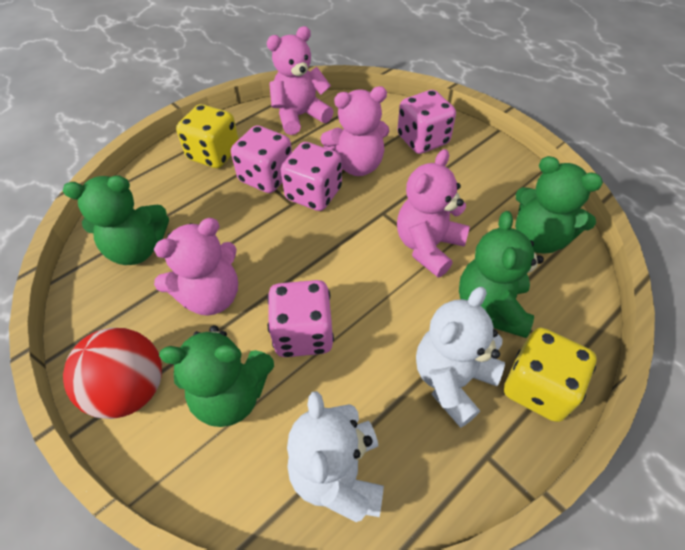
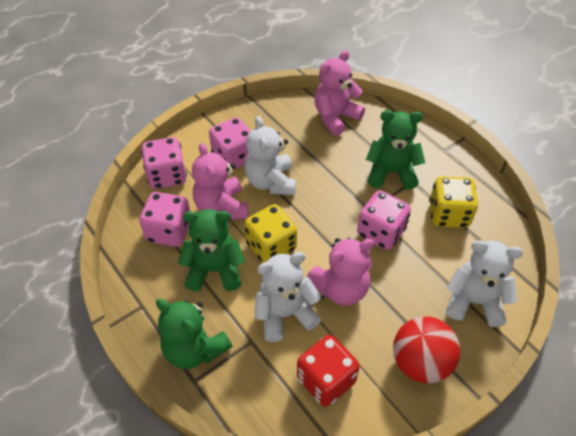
green teddy bear: [63,175,169,265] [159,325,274,427] [459,211,544,338] [515,156,603,254] = 4 -> [156,299,232,369] [178,209,245,291] [366,110,425,190] = 3
pink teddy bear: [154,218,238,316] [267,26,334,135] [321,86,389,176] [397,149,470,277] = 4 -> [192,143,248,220] [307,237,374,305] [314,50,365,136] = 3
red dice: none = 0 -> [297,335,360,406] = 1
white teddy bear: [287,391,384,522] [416,287,505,428] = 2 -> [244,116,296,195] [255,252,321,342] [446,241,523,327] = 3

